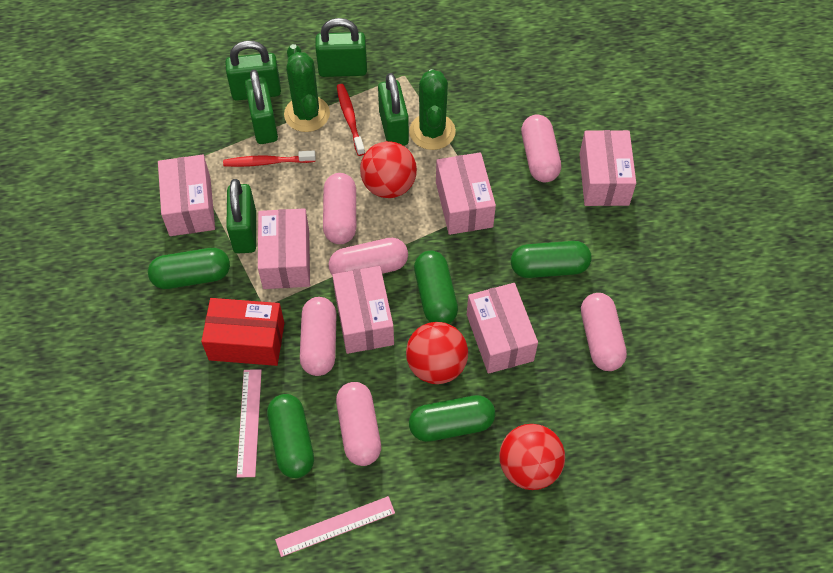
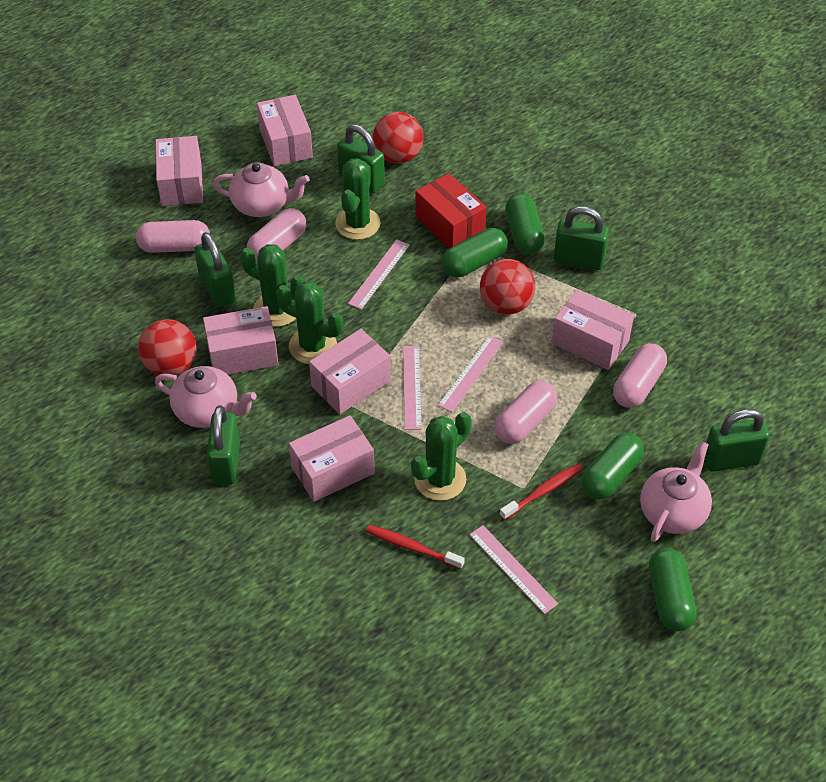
green cactus: [284,44,330,132] [409,69,456,150] = 2 -> [240,244,305,327] [276,281,343,364] [335,158,380,240] [411,412,472,501] = 4
green capsule: [148,248,230,289] [267,394,314,478] [409,395,495,442] [414,250,458,324] [511,241,592,278] = 5 -> [442,228,508,277] [505,194,545,254] [581,433,644,499] [649,548,697,631] = 4
pink capsule: [300,297,337,376] [323,173,356,244] [329,237,408,275] [336,382,381,466] [521,115,561,182] [581,293,627,371] = 6 -> [136,220,210,253] [247,208,306,262] [495,381,557,444] [613,343,667,408] = 4
pink ruler: [237,369,262,477] [275,496,395,557] = 2 -> [348,239,410,310] [403,346,422,430] [438,335,503,412] [469,525,558,614] = 4
pink teapot: none = 0 -> [155,366,257,428] [212,163,310,217] [640,441,712,542] = 3

